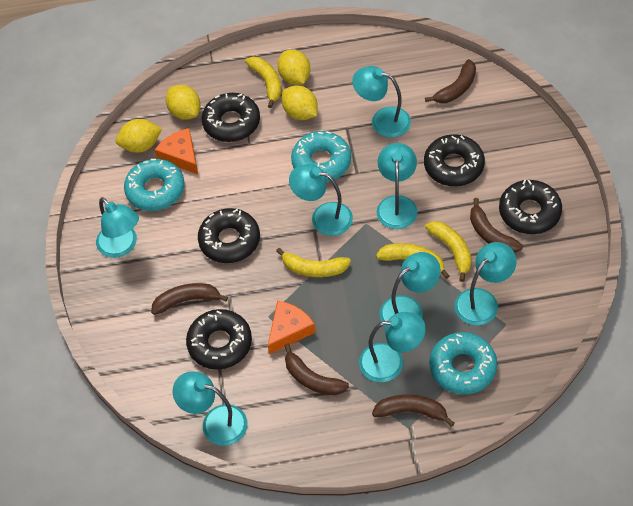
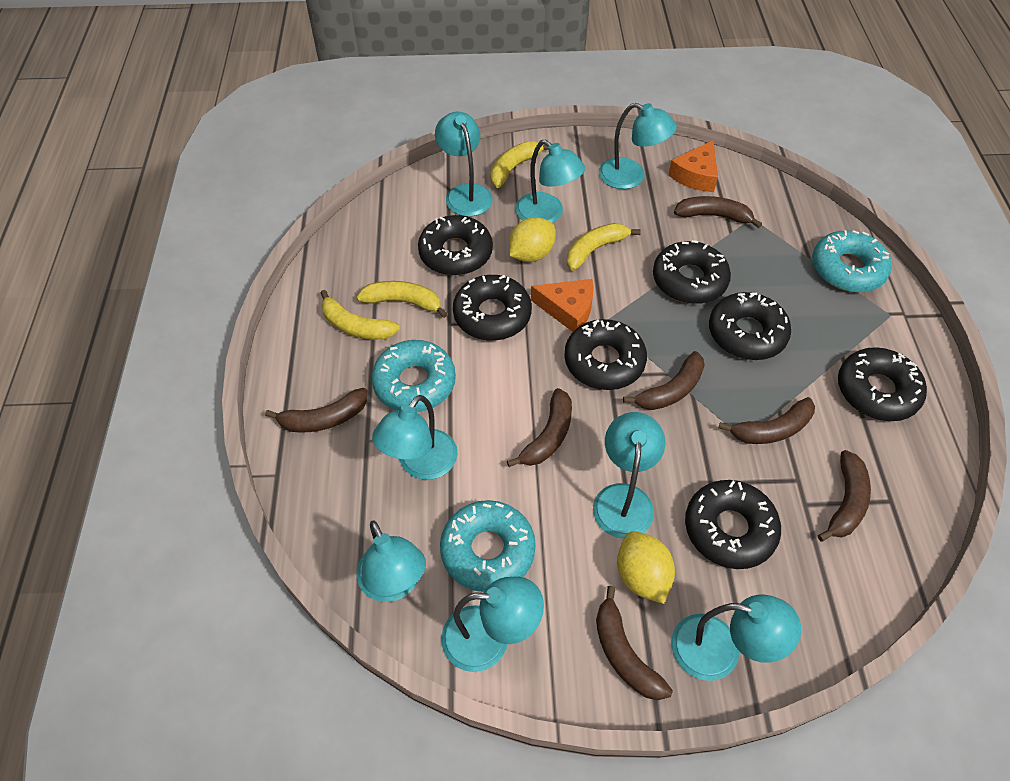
black donut: [186,309,252,370] [198,208,260,263] [202,93,260,142] [424,134,485,186] [499,180,562,234] = 5 -> [418,215,493,276] [453,275,532,341] [564,319,647,390] [653,240,731,304] [685,480,781,569] [709,292,791,360] [838,347,927,421] = 7
brown banana: [151,283,228,315] [285,344,349,395] [372,394,455,427] [425,59,476,103] [470,198,523,253] = 5 -> [265,388,368,433] [507,388,572,467] [596,586,673,700] [623,351,705,410] [674,196,762,228] [719,397,815,444] [818,450,871,542] = 7
yellow lemon: [116,119,162,153] [166,85,201,120] [277,50,311,85] [282,85,318,120] = 4 -> [509,217,556,262] [617,531,675,604] = 2

